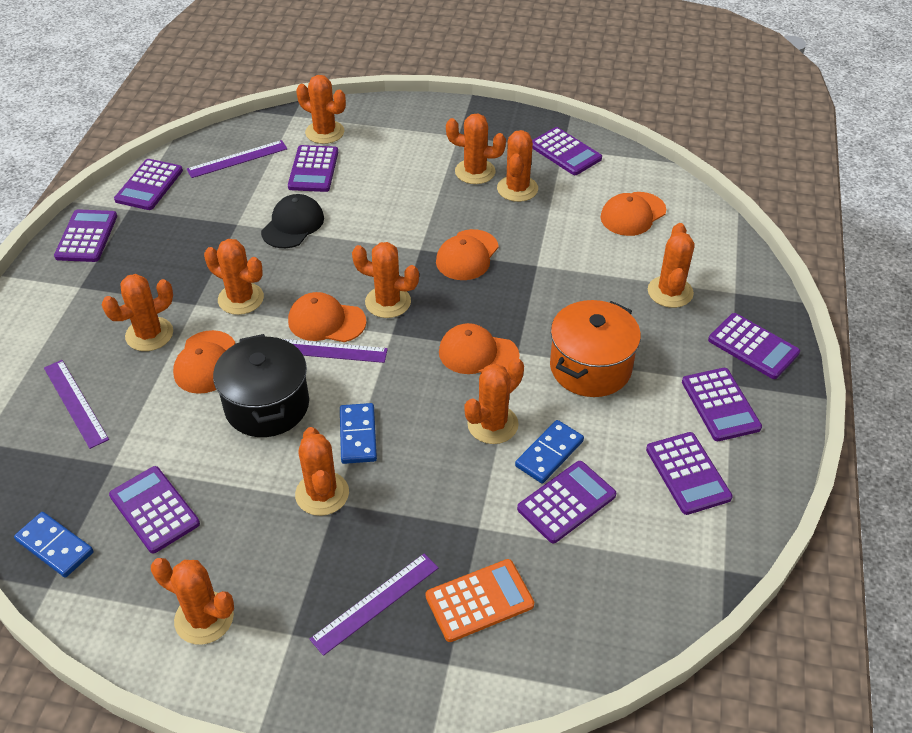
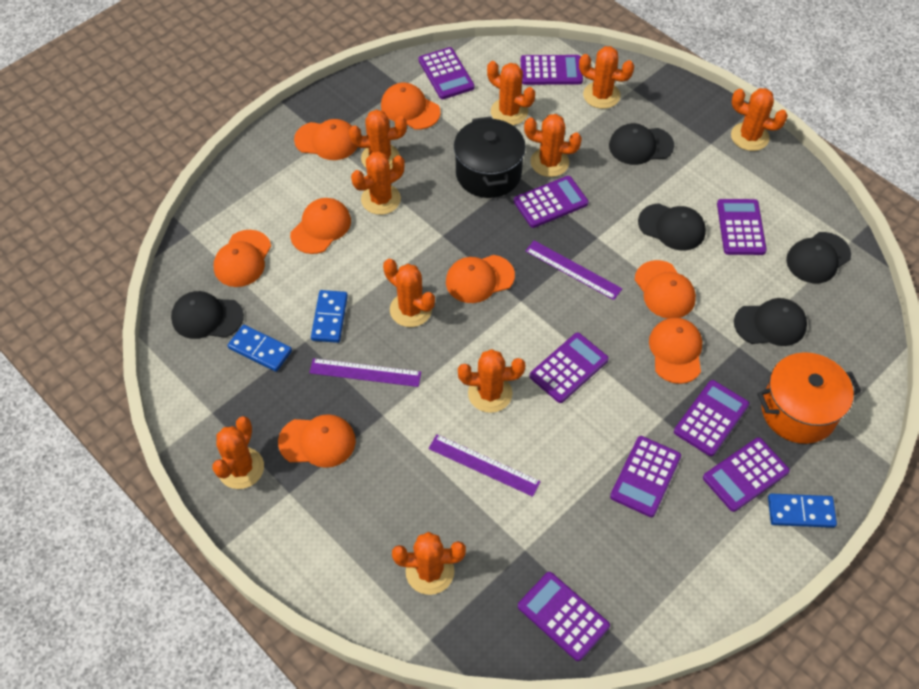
black cap: [261,194,324,248] = 1 -> [171,291,244,339] [609,123,674,165] [638,203,706,251] [734,298,807,346] [786,232,851,283] = 5
orange calculator: [426,559,534,642] = 1 -> none = 0
orange cap: [173,330,235,394] [288,292,367,342] [436,229,499,280] [439,323,520,374] [601,192,666,236] = 5 -> [214,230,271,287] [278,414,356,468] [290,198,351,254] [294,119,357,160] [381,83,440,130] [446,255,515,303] [635,260,696,318] [649,318,702,384] = 8
purple ruler: [44,360,109,449] [187,140,287,178] [283,339,388,363] [310,553,438,656] = 4 -> [309,358,421,387] [428,434,541,497] [525,240,622,300] = 3

